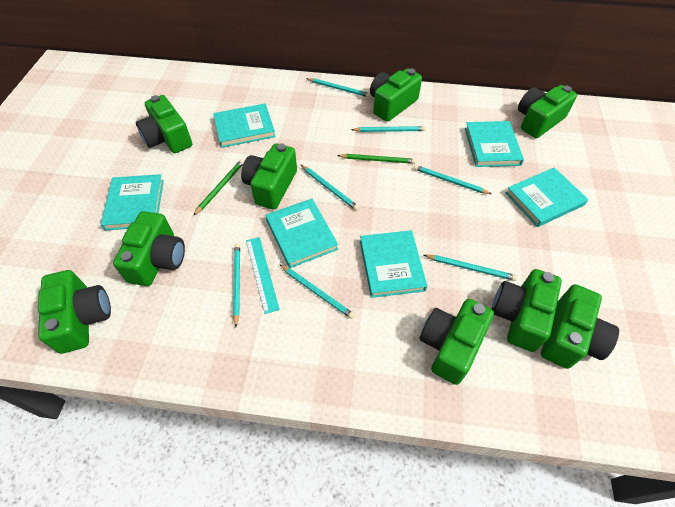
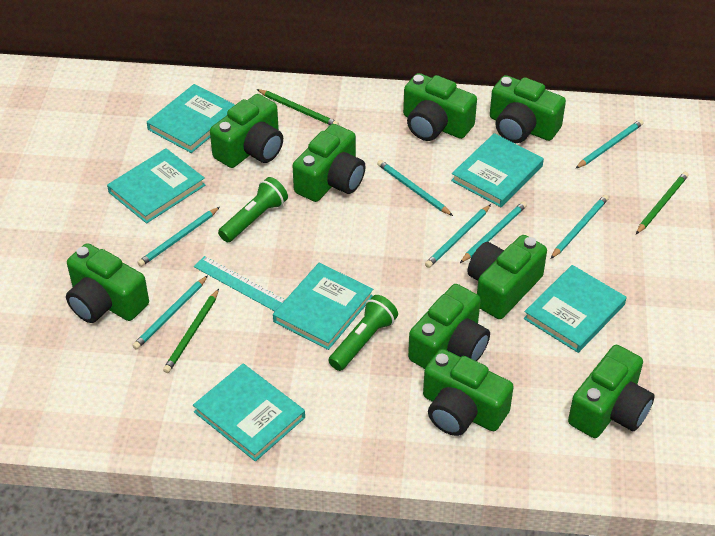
green flashlight: none = 0 -> [218,177,288,242] [328,295,398,371] = 2
green pencil: [193,159,244,216] [337,154,416,164] = 2 -> [163,289,219,373] [257,89,339,125] [636,172,689,234] = 3

